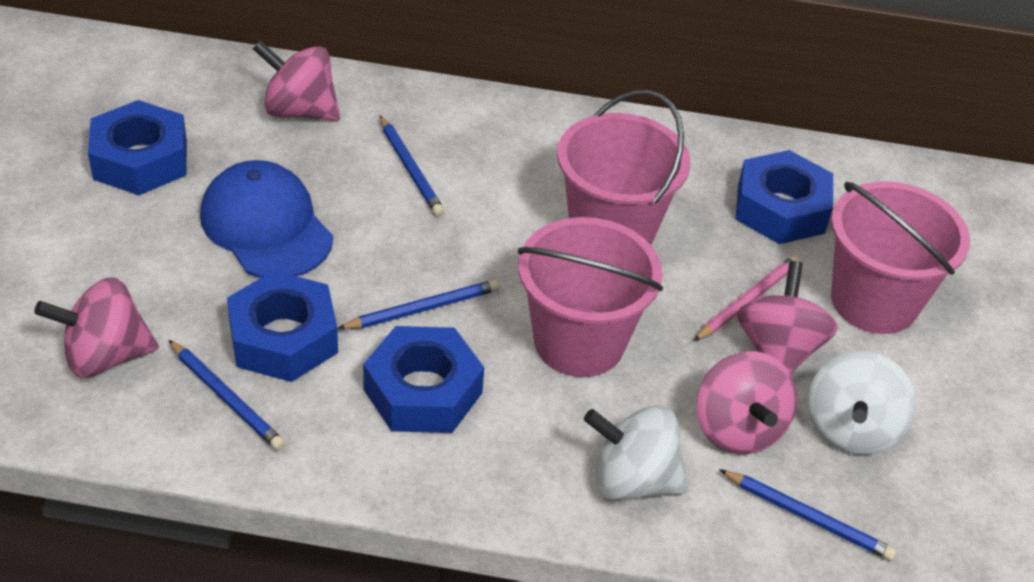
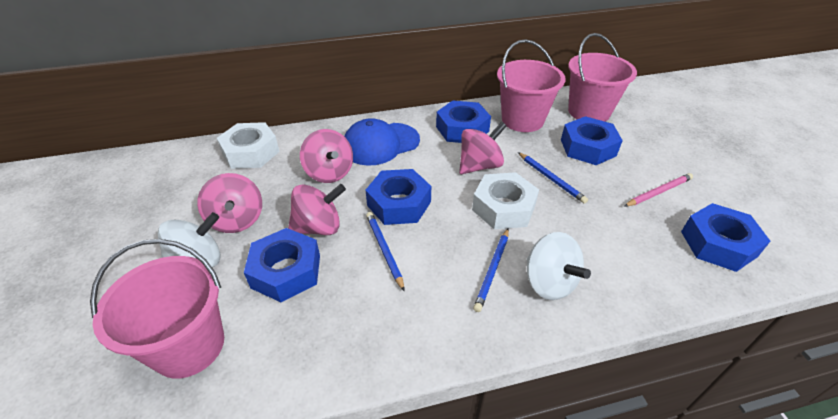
blue nut: [88,100,187,195] [227,271,338,382] [363,326,484,433] [735,150,833,244] = 4 -> [244,228,320,302] [365,169,431,225] [436,100,491,143] [561,116,623,165] [681,203,770,272] = 5
blue pencil: [169,340,285,450] [337,280,499,329] [380,116,444,216] [719,469,897,561] = 4 -> [366,212,405,292] [473,229,509,312] [518,152,588,204] = 3
white nut: none = 0 -> [217,122,280,169] [472,172,539,229] = 2

